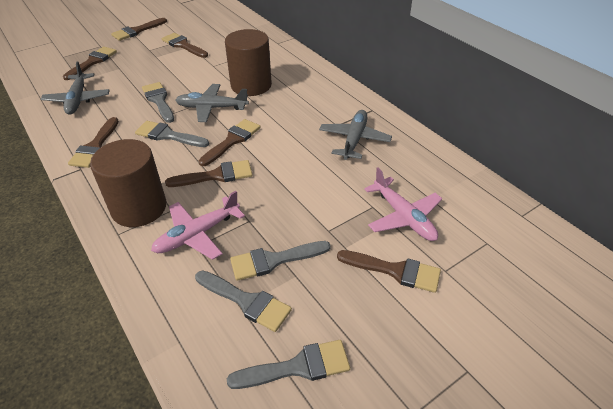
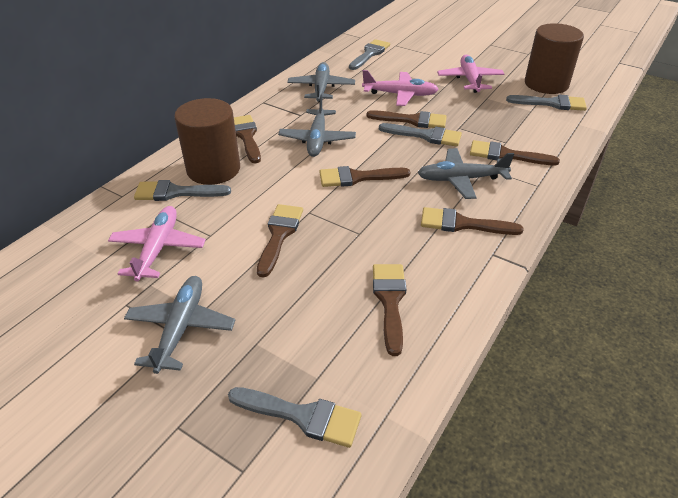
grey plane: [41,61,110,115] [175,84,249,122] [319,110,392,160] = 3 -> [124,276,235,374] [278,95,356,157] [287,62,355,102] [418,148,514,199] = 4
pink plane: [151,191,245,260] [364,167,442,241] = 2 -> [108,206,206,281] [362,70,439,106] [437,55,504,93] = 3

